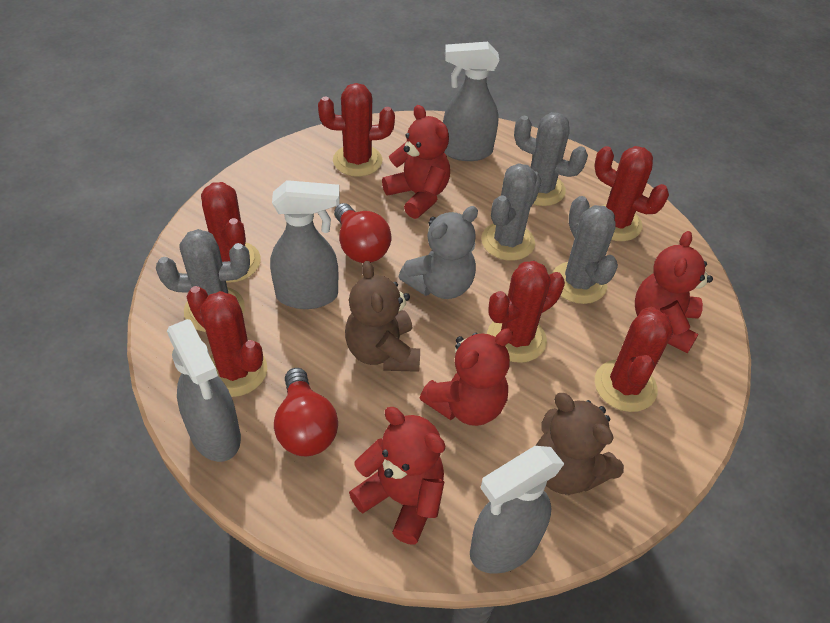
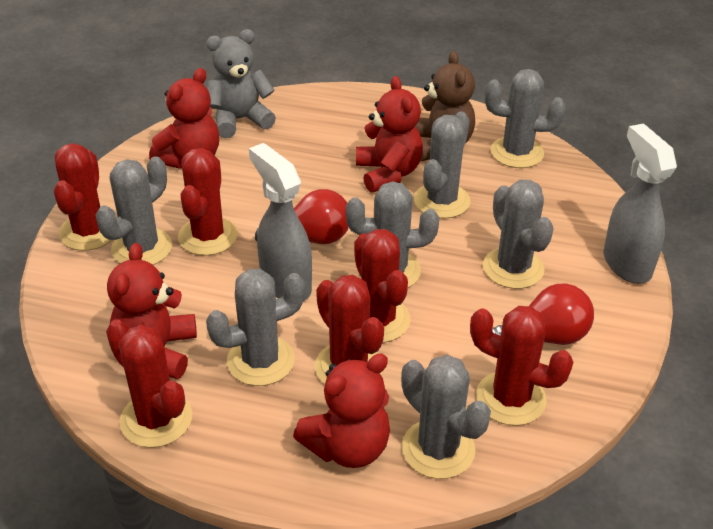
brown teddy bear: [345,261,420,372] [536,393,624,495] = 2 -> [415,51,475,161] = 1
grey cactus: [156,229,250,332] [481,163,542,261] [514,112,588,206] [552,196,618,304] = 4 -> [96,156,172,265] [206,269,305,386] [346,181,439,288] [401,355,491,479] [414,111,470,219] [483,180,554,289] [485,69,565,168] = 7
grey spray bottle: [167,319,241,462] [270,180,339,309] [443,42,499,161] [470,446,564,574] = 4 -> [249,143,312,301] [603,123,677,284] = 2

